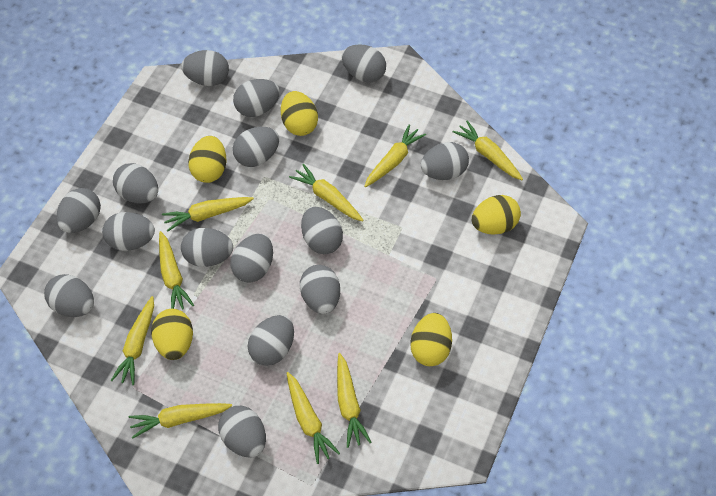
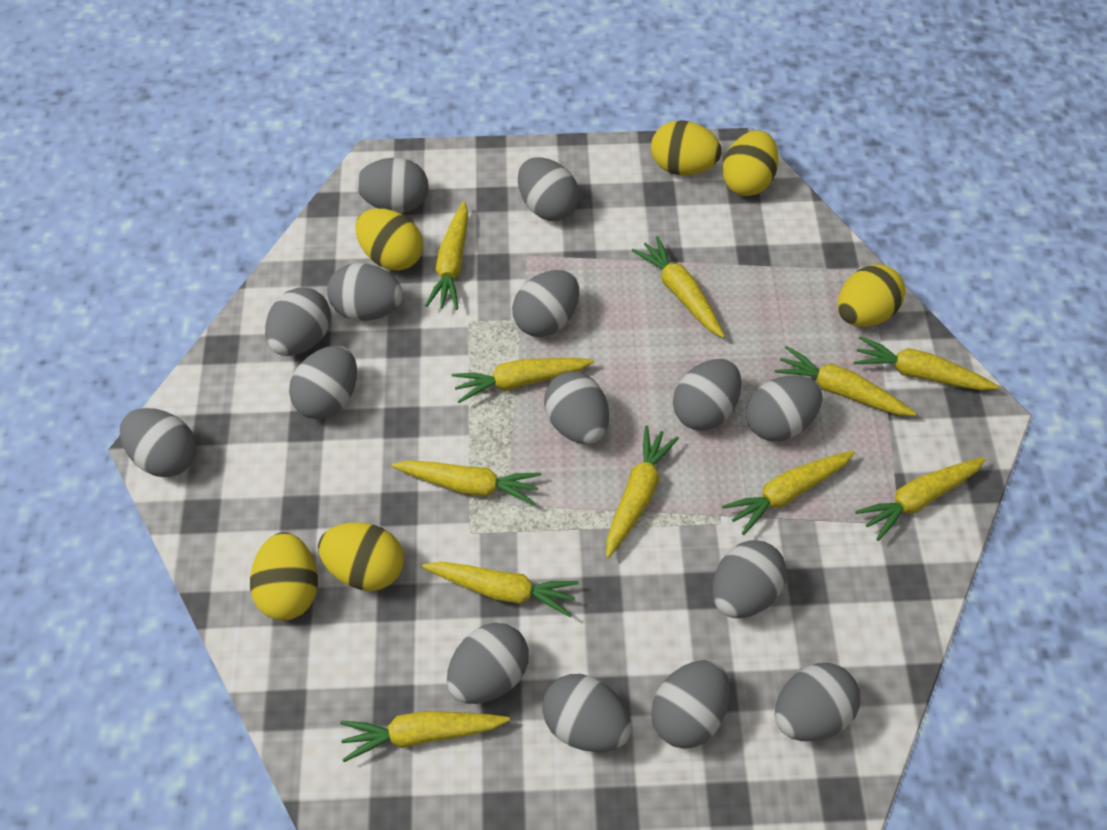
yellow carrot: [111,296,154,385] [128,403,232,439] [159,231,194,310] [162,197,254,232] [287,372,340,464] [289,164,364,222] [337,353,372,448] [364,124,426,187] [453,121,523,180] = 9 -> [340,711,510,762] [392,460,541,506] [422,562,579,617] [425,201,468,310] [452,358,594,403] [606,426,679,558] [632,236,725,338] [722,451,855,535] [775,346,917,416] [854,336,999,390] [855,457,986,541] = 11
yellow egg: [151,309,193,360] [188,136,226,183] [281,91,318,136] [410,313,452,366] [472,195,521,235] = 5 -> [250,532,318,620] [318,522,404,591] [355,208,423,271] [651,120,722,175] [722,130,779,196] [837,265,906,327] = 6

